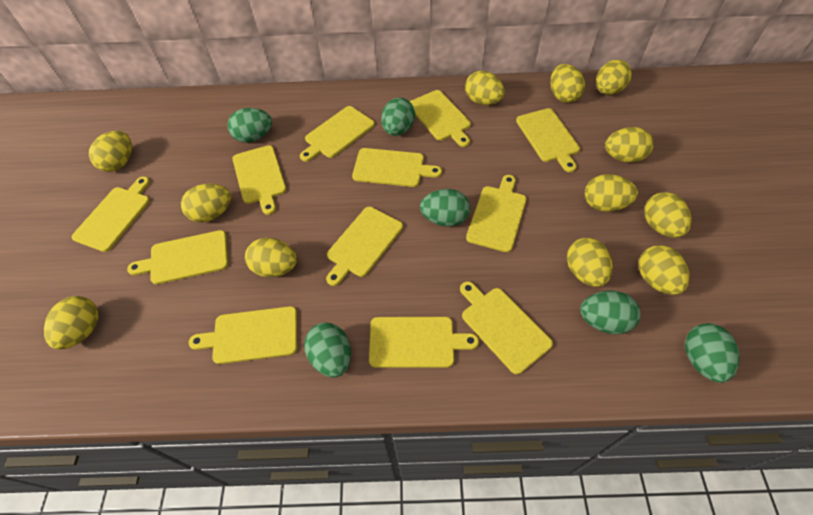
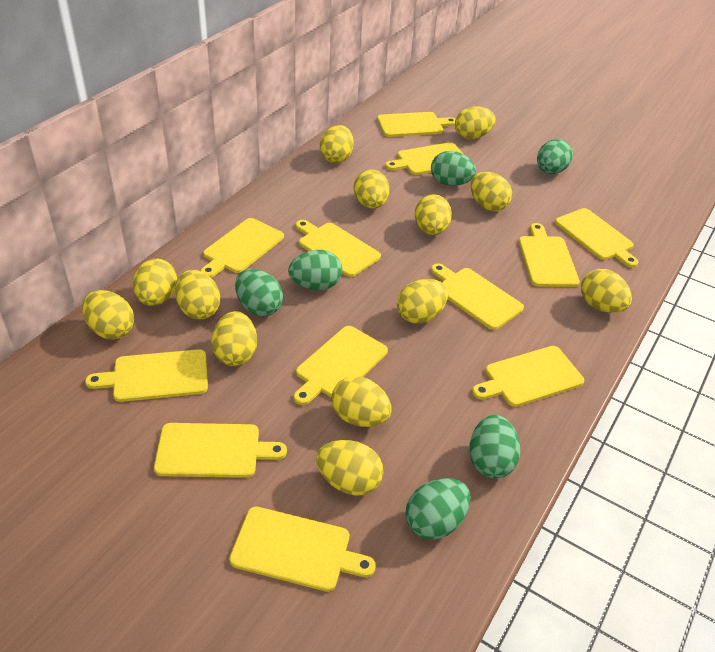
yellow egg: [44,296,98,350] [89,131,132,172] [181,184,231,222] [245,238,297,277] [465,71,505,105] [551,64,585,103] [567,238,613,287] [585,174,638,212] [596,59,632,95] [605,127,654,163] [638,245,690,295] [644,192,692,238] = 12 -> [82,290,134,339] [133,259,177,306] [175,270,220,319] [211,311,257,366] [316,440,383,496] [320,125,354,163] [331,376,392,427] [353,169,389,209] [397,279,448,324] [415,194,452,235] [455,106,496,139] [471,172,512,212] [581,269,632,313] = 13

